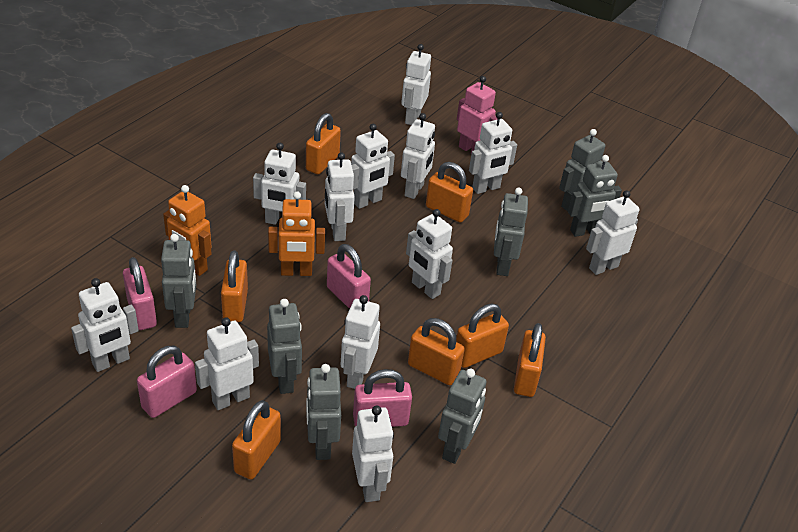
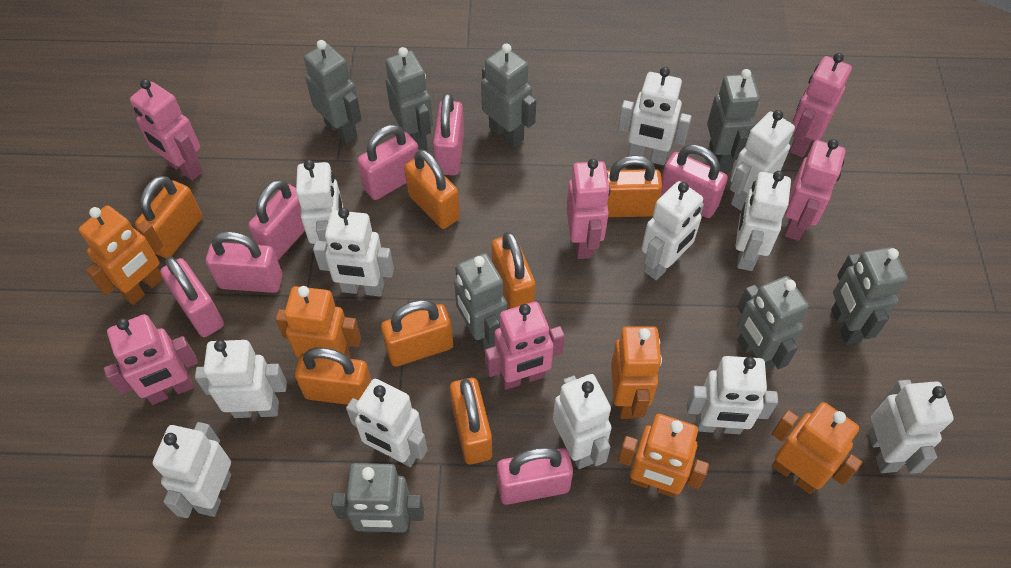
grey robot: [161,234,196,328] [267,299,302,394] [306,364,341,460] [438,369,487,464] [494,188,528,276] [559,129,605,211] [568,155,622,237] = 7 -> [304,40,362,144] [331,463,424,534] [385,47,433,150] [454,253,507,352] [481,43,536,147] [707,69,760,172] [737,276,809,372] [831,247,908,345] = 8
orange robot: [163,185,212,276] [268,191,325,276] = 2 -> [79,205,163,305] [275,286,361,358] [611,326,662,419] [618,414,709,497] [772,402,862,494] = 5
pink padlock: [123,257,157,330] [137,346,197,418] [327,244,371,309] [353,369,412,427] = 4 -> [160,256,224,337] [206,231,283,293] [248,180,305,260] [357,125,419,200] [433,93,464,175] [497,447,573,505] [660,145,728,218] = 7
pink robot: [457,76,498,154] = 1 -> [104,314,198,405] [130,79,203,180] [485,301,565,390] [566,159,610,259] [784,139,845,241] [790,53,852,157] = 6

